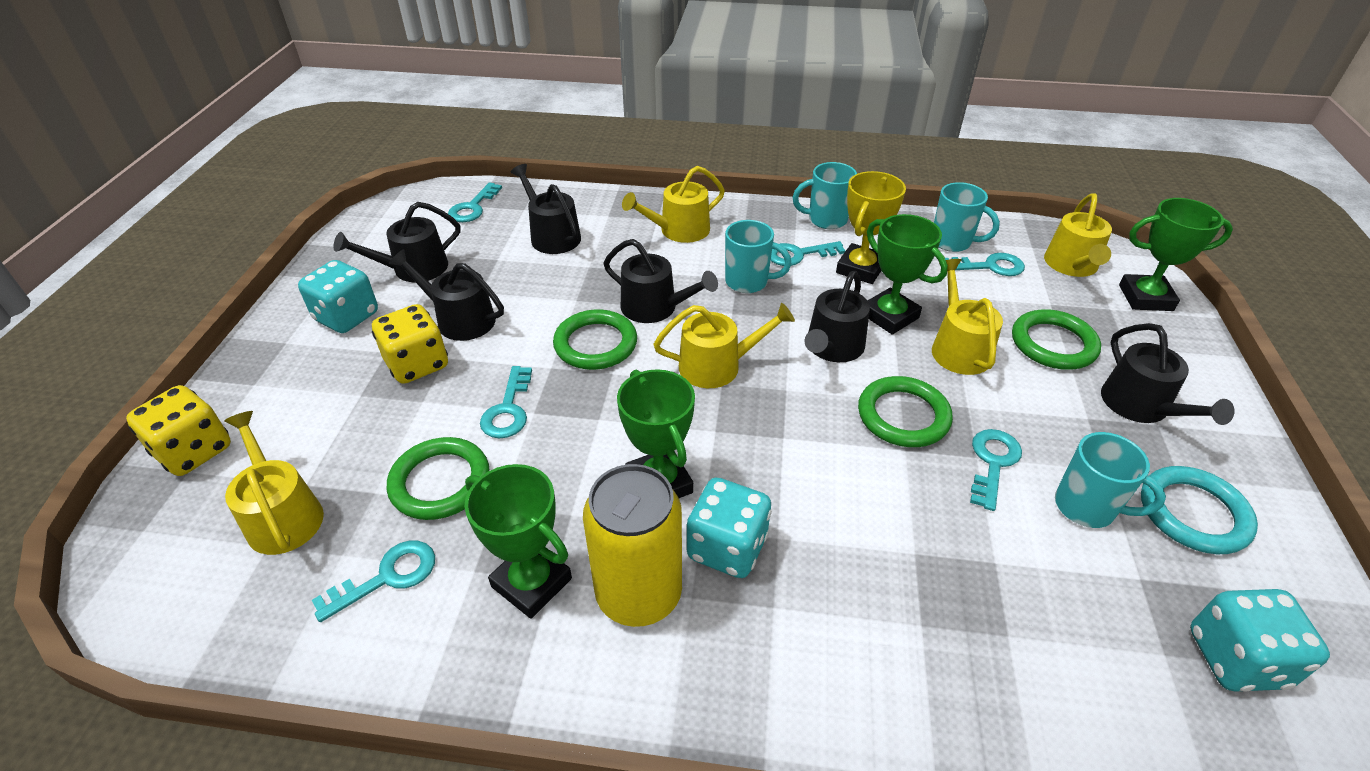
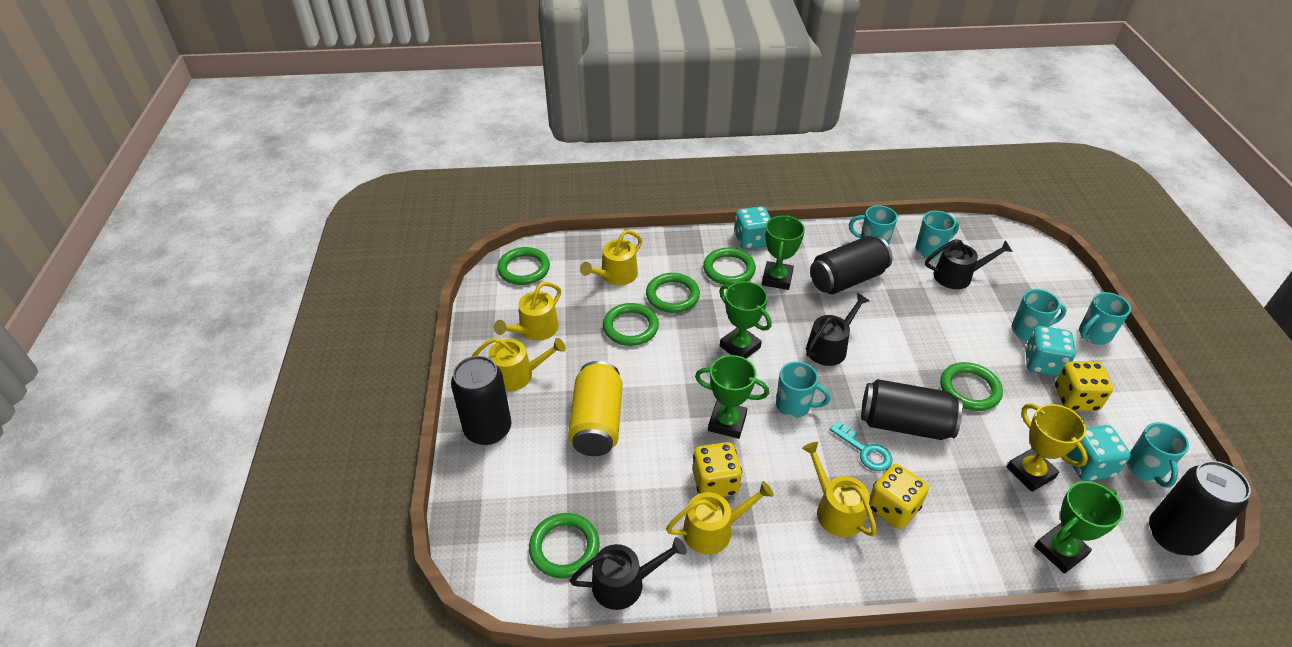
black can: none = 0 -> [451,356,511,445] [810,236,892,294] [861,379,963,440] [1149,461,1251,556] = 4
black watering can: [333,202,461,282] [389,249,504,341] [511,164,581,254] [604,239,718,323] [805,271,870,362] [1101,323,1234,425] = 6 -> [570,537,687,610] [806,293,869,366] [925,239,1013,289] = 3
green ring: [387,437,490,520] [553,309,637,370] [858,376,953,447] [1012,309,1101,370] = 4 -> [497,247,550,285] [529,513,600,578] [603,303,659,346] [646,273,700,313] [703,248,756,285] [940,362,1003,411] = 6
turquoise key: [312,541,435,622] [448,182,502,222] [480,366,532,438] [771,241,846,266] [945,253,1025,276] [970,429,1022,511] = 6 -> [830,421,892,471] = 1
turquoise mug: [725,220,792,293] [793,162,857,229] [934,182,1000,252] [1055,432,1166,528] = 4 -> [776,362,831,418] [849,205,898,245] [916,211,959,259] [1012,289,1067,341] [1079,292,1131,345] [1126,422,1189,487] = 6
turquoise ring: [1141,466,1258,554] = 1 -> none = 0
yellow dice: [126,385,231,476] [372,304,448,384] = 2 -> [693,442,742,497] [869,464,929,529] [1055,362,1113,411] = 3

